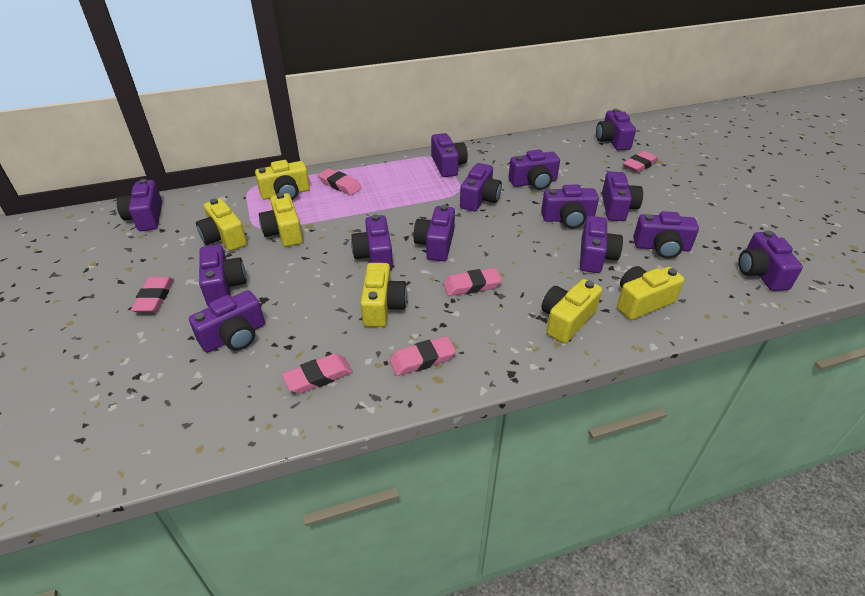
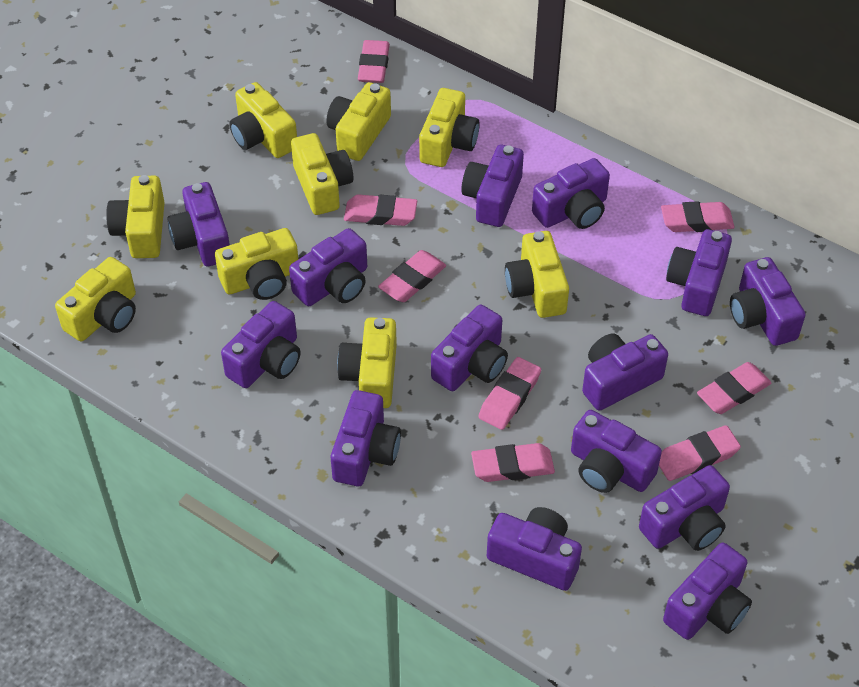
pink eraser: [131,277,174,312] [282,353,352,394] [318,168,362,195] [389,336,456,376] [443,268,502,296] [623,151,658,173] = 6 -> [344,194,417,226] [358,40,390,83] [378,250,446,302] [471,443,555,482] [478,357,541,430] [659,425,741,481] [661,201,735,232] [697,362,772,414] = 8
yellow camera: [196,198,247,251] [255,160,310,200] [259,193,303,247] [360,263,407,327] [541,279,602,343] [617,266,684,320] = 6 -> [55,257,136,342] [106,175,165,258] [215,228,298,300] [229,82,297,158] [291,133,353,215] [326,82,391,161] [337,317,397,408] [419,88,480,167] [505,231,569,318] = 9

